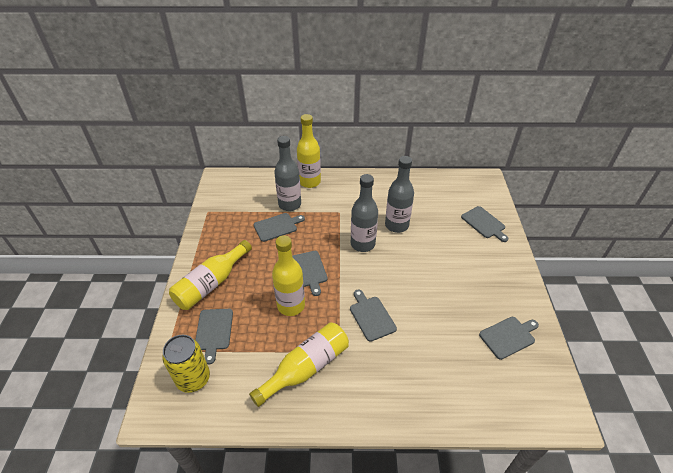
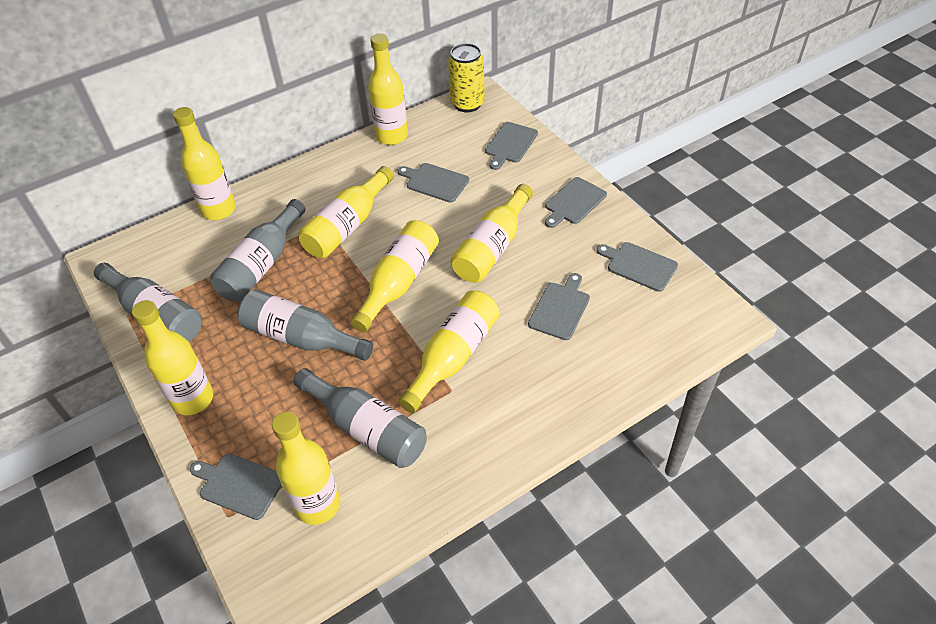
grey bottle: [274,136,301,211] [351,174,378,252] [385,156,414,233] = 3 -> [94,263,202,342] [210,199,306,301] [237,289,373,361] [294,368,427,468] = 4
yellow bottle: [169,240,252,310] [249,322,349,407] [272,235,305,316] [297,114,321,188] = 4 -> [132,300,213,415] [173,107,236,220] [272,412,340,525] [299,166,394,258] [350,220,439,332] [368,33,408,145] [398,290,500,413] [451,184,533,283] = 8

